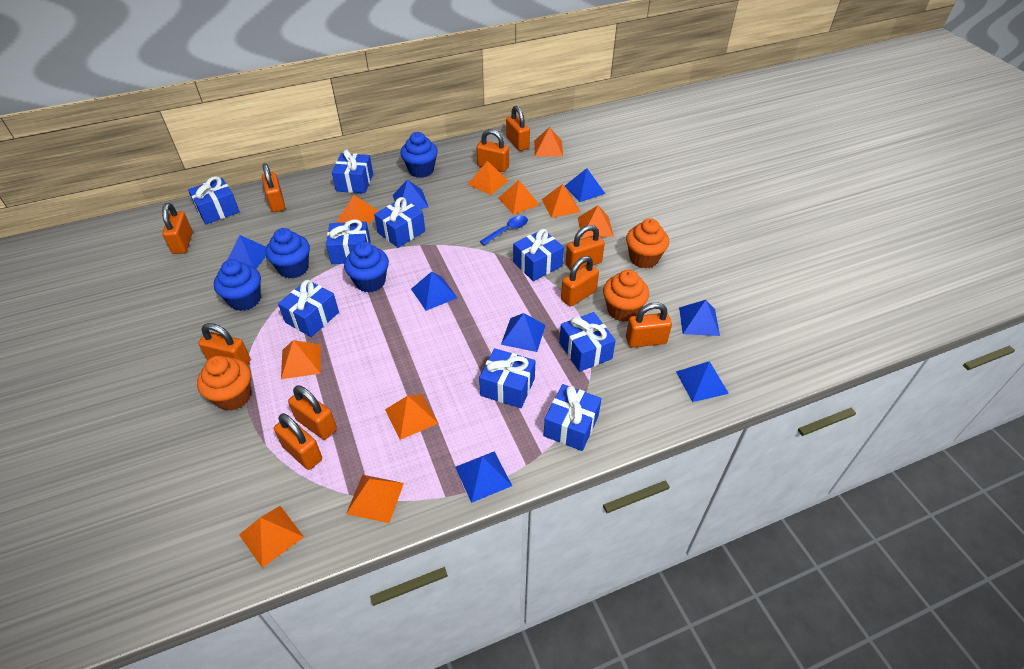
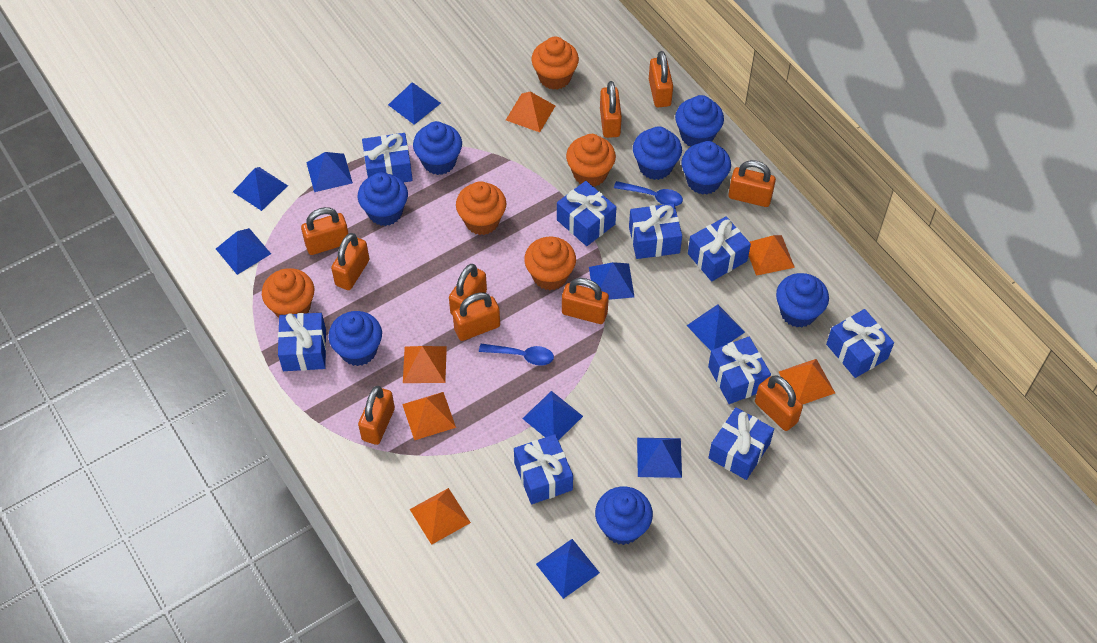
blue cupcake: [214,259,261,311] [265,228,310,279] [344,242,389,293] [401,132,438,178] = 4 -> [328,311,382,366] [358,172,408,226] [413,121,462,175] [595,487,653,545] [633,126,682,180] [675,95,724,147] [681,141,731,195] [776,273,829,328] = 8
blue pyramid: [227,235,266,269] [393,179,429,209] [411,272,457,311] [455,451,512,503] [501,313,546,352] [565,168,605,202] [676,361,729,402] [679,300,720,336] = 8 -> [216,228,271,275] [233,167,288,211] [306,152,353,192] [388,83,441,125] [522,391,583,441] [536,539,600,599] [589,262,634,300] [637,438,682,478] [686,304,745,351] = 9
blue spoon: [480,216,528,245] = 1 -> [479,344,554,366] [614,181,683,206] = 2
orange cupcake: [197,356,251,411] [603,270,649,322] [626,218,669,268] = 3 -> [262,268,314,318] [456,181,506,235] [524,237,576,290] [531,37,579,90] [566,134,616,187] = 5
orange pyramid: [239,506,304,568] [281,340,321,379] [337,195,379,226] [346,475,404,523] [385,394,438,440] [467,161,508,195] [499,180,539,215] [534,127,563,156] [542,184,580,218] [578,205,614,238] = 10 -> [402,392,456,440] [403,346,447,383] [410,488,471,545] [506,92,555,132] [749,235,795,276] [779,359,835,405] = 6

